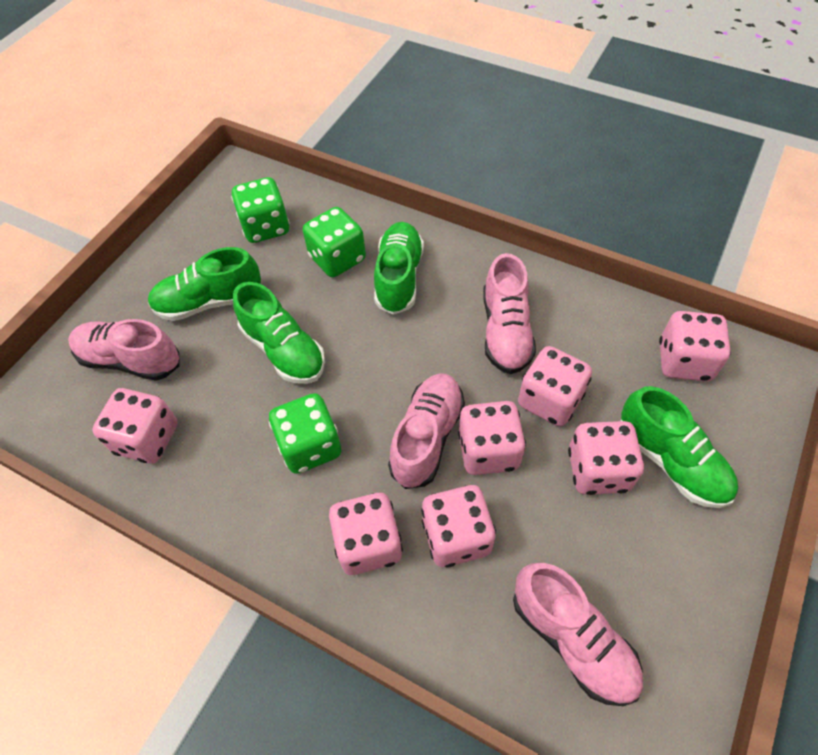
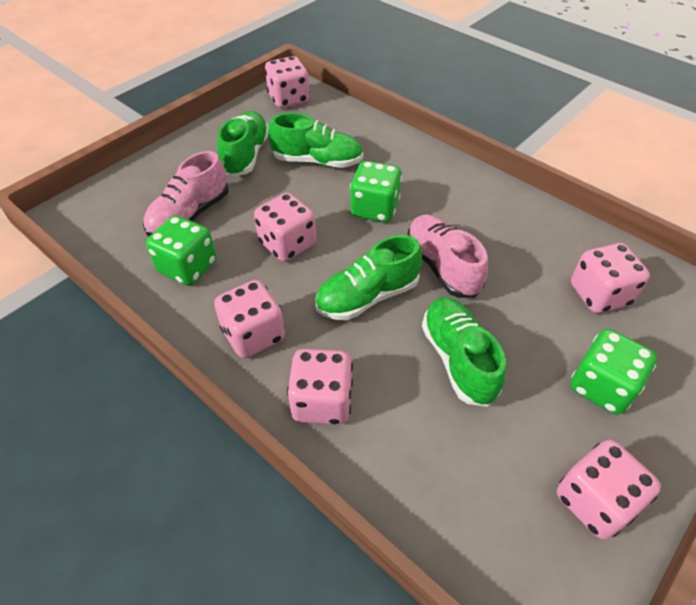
pink dice: [92,388,177,464] [329,493,403,575] [421,485,496,568] [458,401,526,475] [518,346,592,426] [568,421,644,495] [659,311,731,381] = 7 -> [214,280,285,358] [254,193,316,262] [265,56,310,108] [287,349,353,425] [557,439,661,539] [571,243,650,313] = 6
pink shoe: [68,319,180,381] [388,373,465,489] [483,253,536,374] [513,563,643,706] = 4 -> [143,151,229,236] [408,214,488,298] = 2

